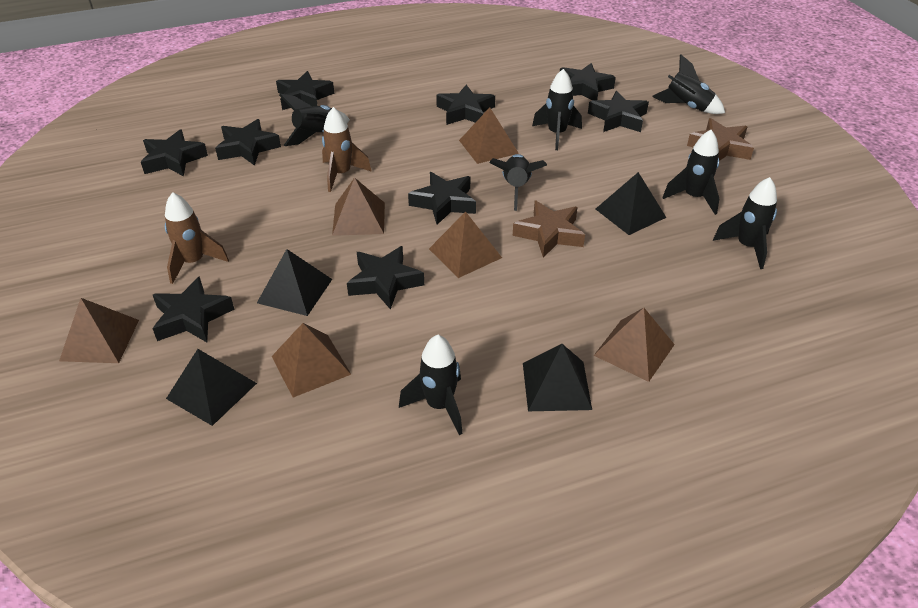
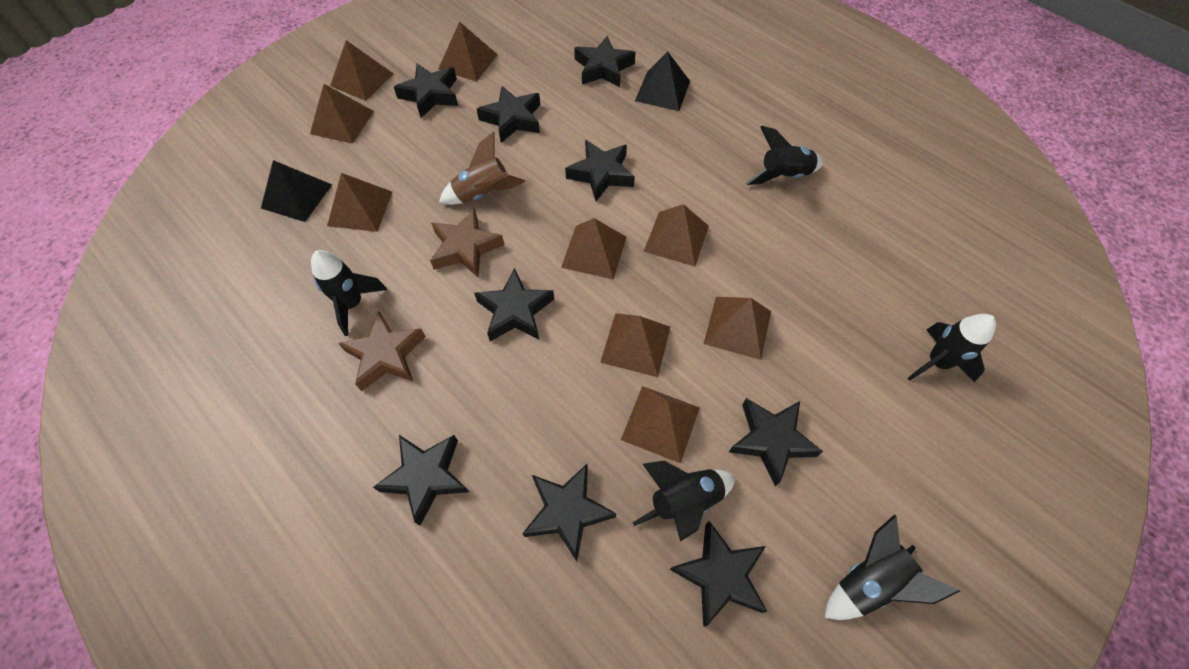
black pyramid: [166,349,257,426] [257,249,332,316] [523,344,592,411] [596,172,667,235] = 4 -> [261,160,332,222] [635,52,690,111] = 2
black rocket: [279,94,350,146] [399,335,462,435] [489,154,547,211] [532,69,582,150] [652,54,725,114] [662,130,719,215] [713,177,777,269] = 7 -> [311,250,387,336] [633,461,735,541] [746,126,823,185] [824,514,960,620] [908,314,996,382] = 5
brown pyramid: [59,298,139,363] [272,323,351,397] [332,177,385,236] [429,212,502,278] [459,107,519,164] [594,308,675,382] = 6 -> [310,84,374,144] [327,173,392,232] [330,40,394,101] [438,22,498,82] [561,218,626,279] [600,313,670,377] [621,386,700,463] [644,204,709,266] [704,297,771,360] = 9
brown rocket: [165,192,229,284] [322,107,372,192] = 2 -> [439,131,525,205] = 1

